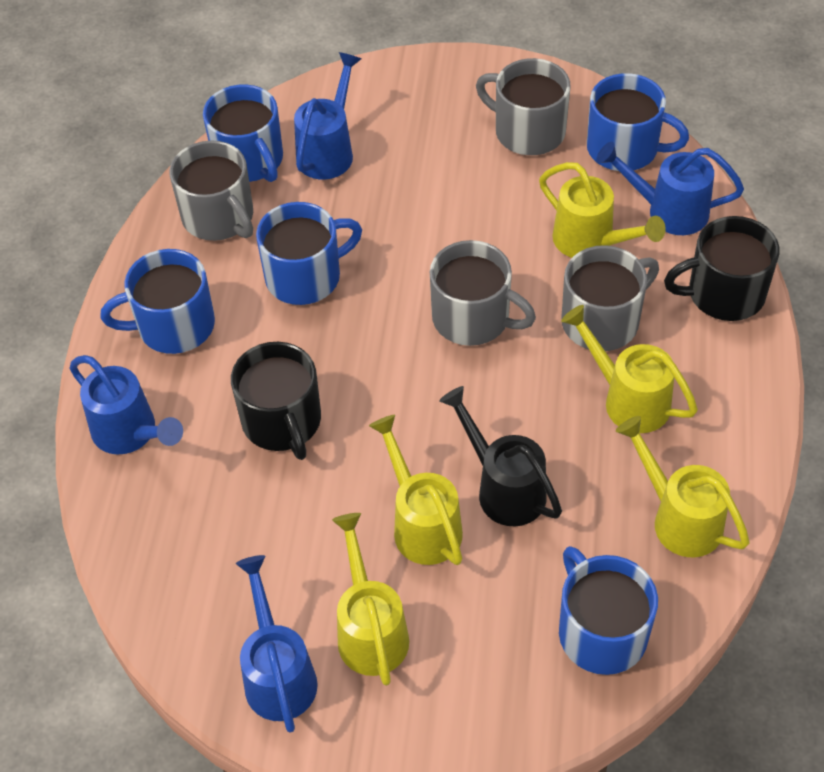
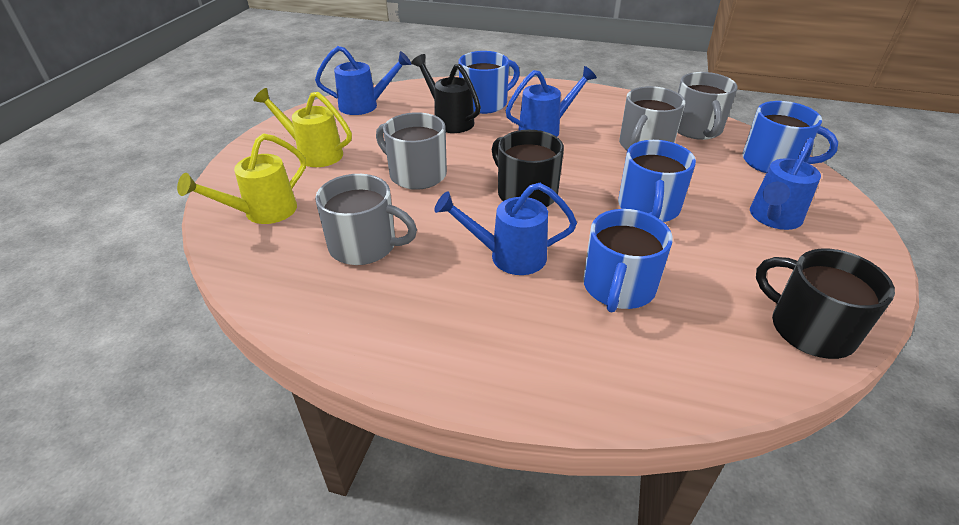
blue mug: [100,249,215,354] [203,85,283,182] [256,202,362,305] [559,546,658,675] [587,73,689,171] = 5 -> [459,51,520,114] [583,209,673,312] [618,140,696,222] [742,101,838,173] = 4
yellow watering can: [332,513,409,686] [369,415,463,565] [539,162,665,258] [561,305,698,433] [616,416,750,557] = 5 -> [177,133,306,224] [253,88,352,167] = 2

